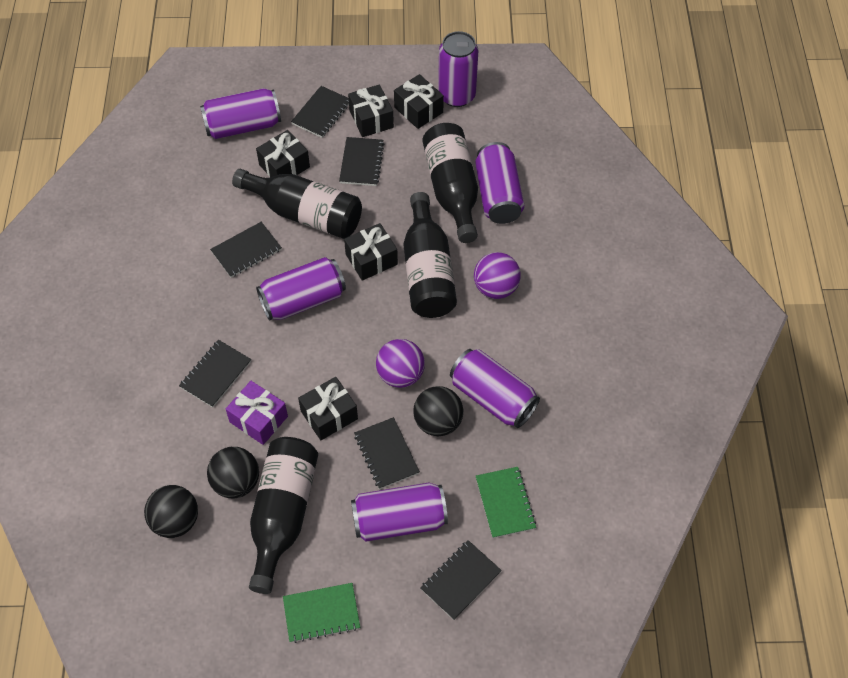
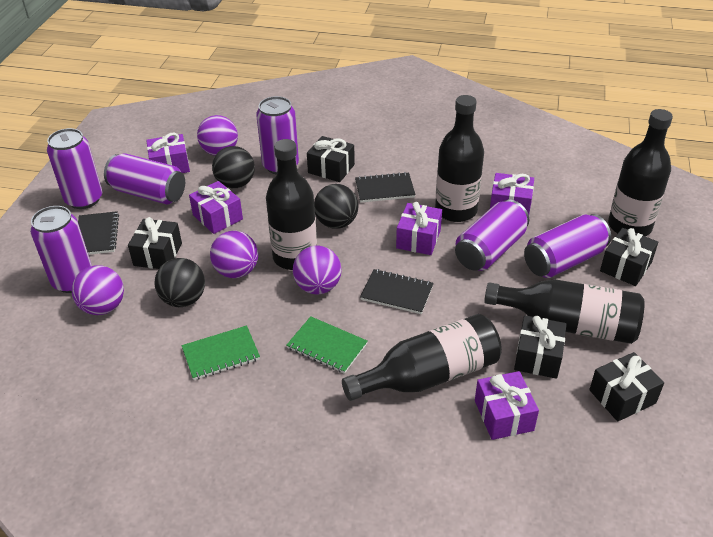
black bottle: [232,169,362,239] [249,437,318,594] [404,192,457,318] [423,123,478,243] = 4 -> [266,139,317,270] [342,314,502,401] [435,95,484,222] [484,279,645,344] [608,109,673,236] = 5
black notebook: [179,340,251,408] [210,222,282,278] [291,86,349,138] [339,137,384,186] [354,417,420,489] [421,540,502,620] = 6 -> [78,211,119,255] [355,172,416,203] [360,269,434,314] = 3
purple ball: [376,339,425,388] [474,252,521,299] = 2 -> [72,265,124,315] [197,115,238,156] [210,231,258,278] [293,246,341,294] = 4
purple gift: [226,381,288,445] = 1 -> [146,133,190,173] [189,181,243,234] [396,202,442,255] [475,371,539,440] [490,173,534,214] = 5

